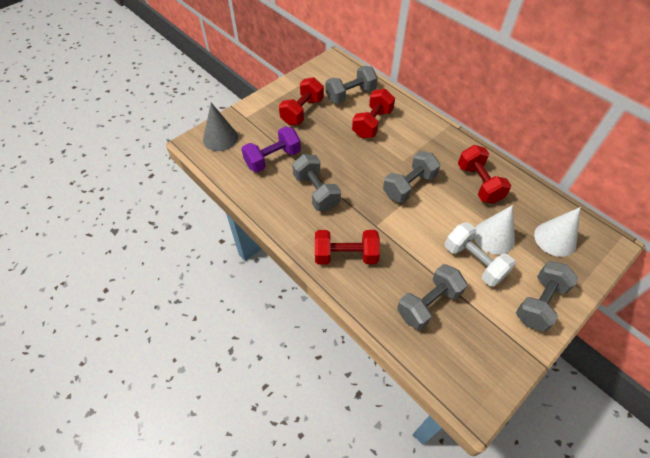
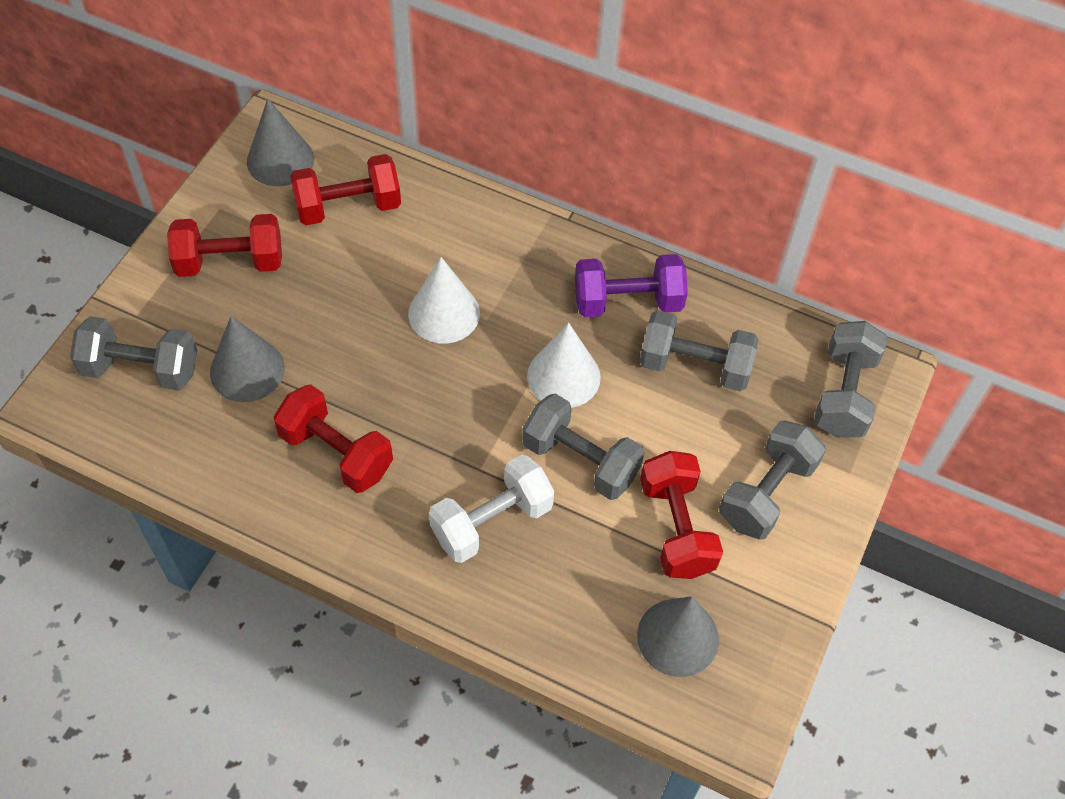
grey cone: [203,103,238,151] = 1 -> [210,316,284,402] [247,99,314,186] [637,596,719,677] = 3

